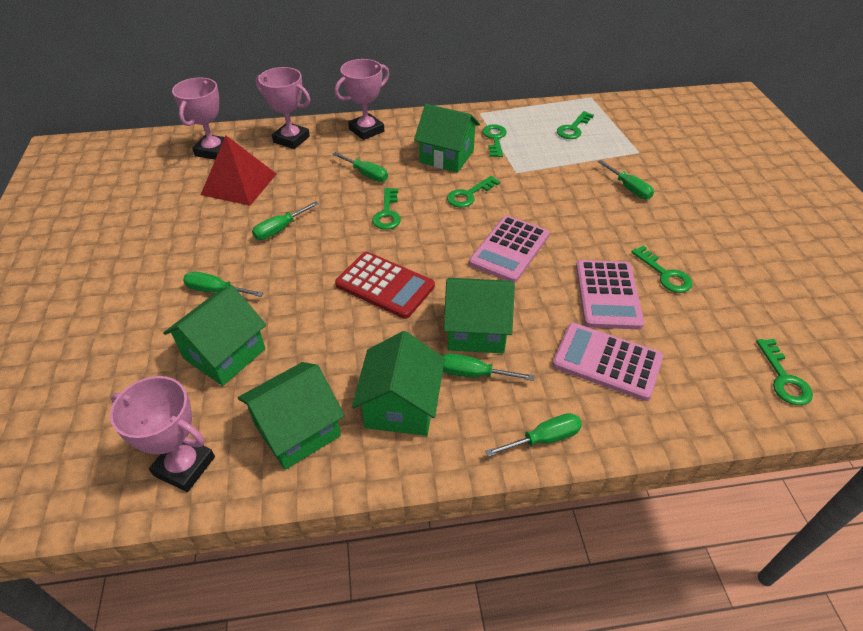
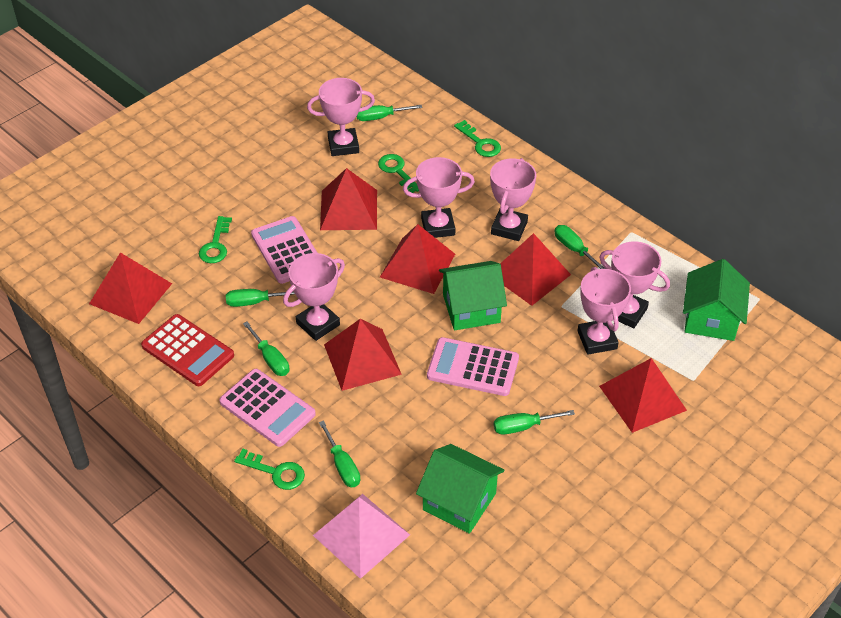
green house: [163,285,266,386] [238,362,345,470] [352,331,445,436] [414,104,480,172] [444,278,515,353] = 5 -> [416,444,504,534] [439,261,507,330] [683,259,750,341] = 3
green key: [372,188,401,230] [447,176,500,208] [482,124,507,157] [557,111,594,139] [631,246,693,293] [756,339,813,405] = 6 -> [199,216,232,263] [234,449,305,490] [378,154,419,193] [454,120,501,157] = 4
pink pyramid: none = 0 -> [313,494,410,579] = 1
pink trophy: [110,376,215,492] [172,77,225,160] [255,67,310,149] [335,59,389,140] = 4 -> [283,253,345,341] [307,78,375,156] [403,157,475,238] [490,158,536,241] [578,267,631,355] [599,242,670,328] = 6
red pyramid: [201,136,276,206] = 1 -> [89,252,172,324] [320,168,377,230] [324,319,402,391] [380,224,455,294] [500,233,571,306] [599,358,687,433] = 6

